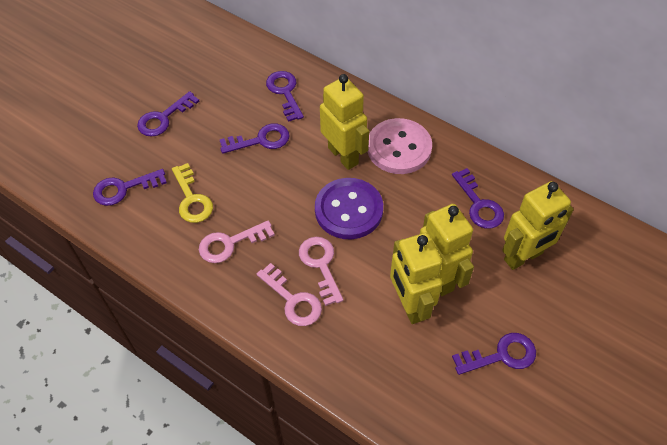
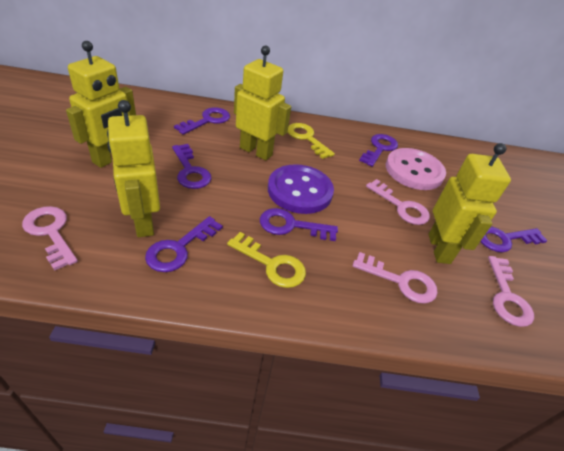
pink key: [199,220,275,263] [257,263,322,326] [299,237,343,306] = 3 -> [22,206,78,271] [352,252,438,304] [366,179,430,225] [488,256,534,327] = 4
yellow key: [172,163,213,223] = 1 -> [227,232,306,288] [288,123,335,159] = 2

